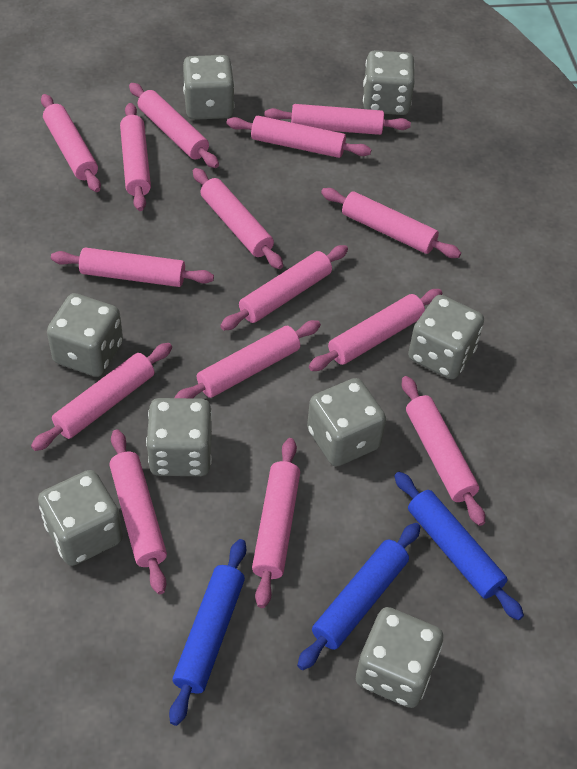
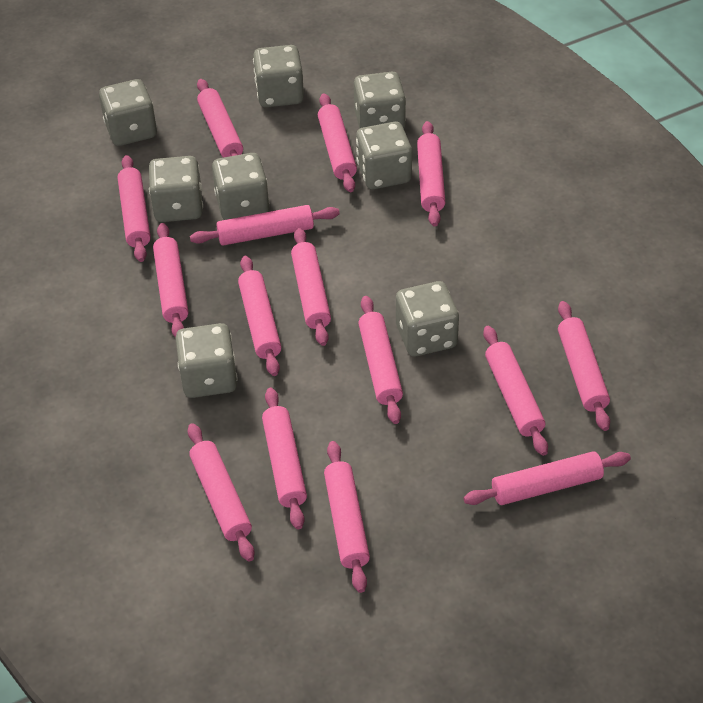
blue rolling pin: [169,539,246,726] [297,523,421,670] [394,472,524,620] = 3 -> none = 0

